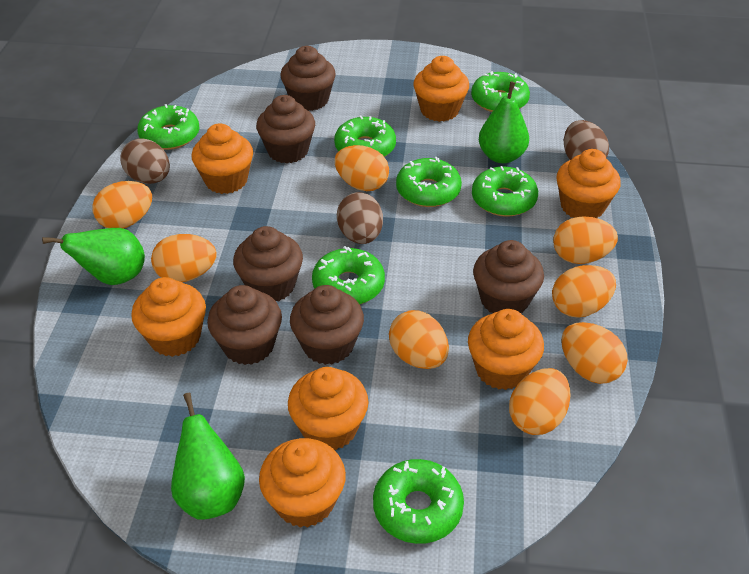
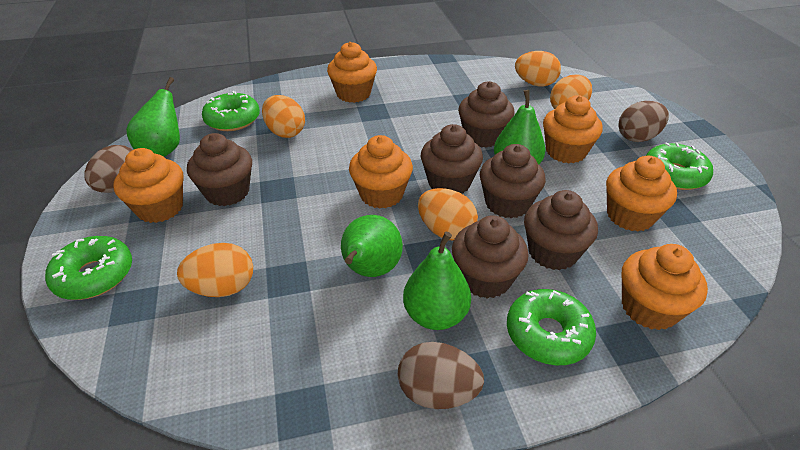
green donut: [137,104,199,150] [312,246,385,305] [334,116,396,157] [373,459,464,544] [396,157,462,207] [471,71,530,112] [472,166,538,217] = 7 -> [45,236,132,300] [202,91,260,131] [507,289,596,365] [646,142,713,190] = 4
green pear: [42,228,145,285] [171,393,245,520] [479,81,529,163] = 3 -> [126,77,180,157] [341,215,403,277] [403,232,471,330] [494,90,545,164] = 4
orange cupcake: [131,277,206,357] [192,123,253,194] [259,438,346,527] [288,367,368,450] [413,56,469,122] [468,309,544,390] [556,149,621,218] = 7 -> [113,148,184,223] [327,42,377,103] [349,135,413,208] [543,96,603,163] [606,156,677,231] [622,244,708,330] = 6
orange egg: [92,181,152,229] [151,234,217,282] [335,145,389,191] [389,310,449,369] [509,368,571,435] [552,265,616,318] [553,216,618,264] [561,322,628,384] = 8 -> [177,243,253,297] [262,95,305,138] [418,188,478,240] [515,51,561,86] [550,74,592,109] = 5

